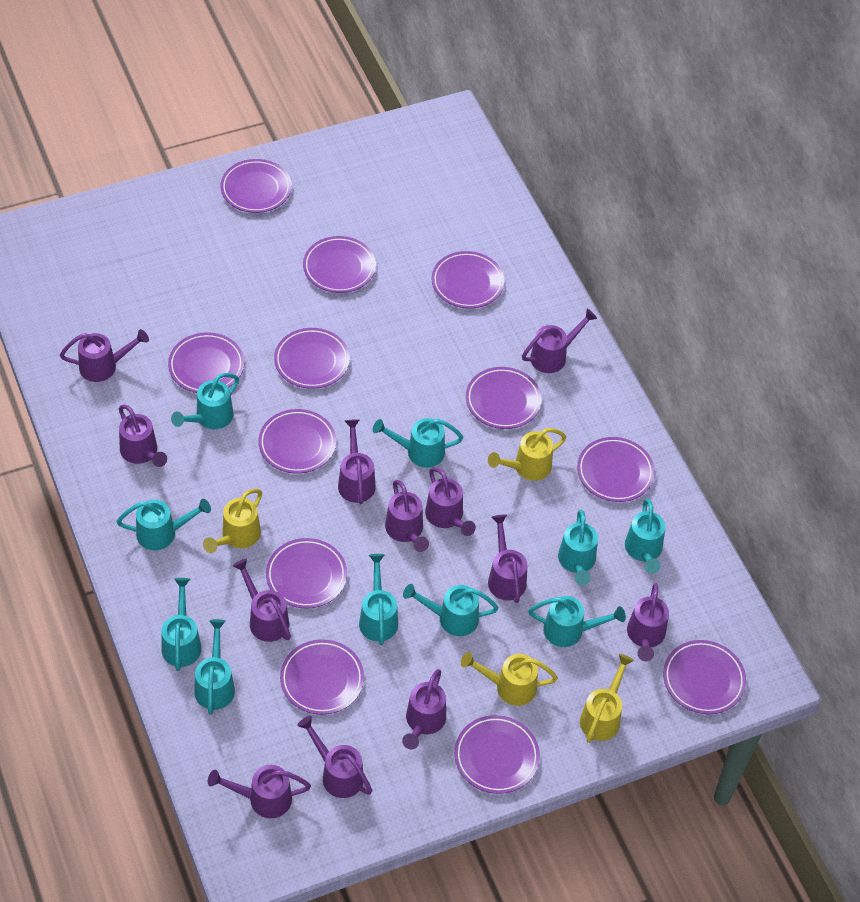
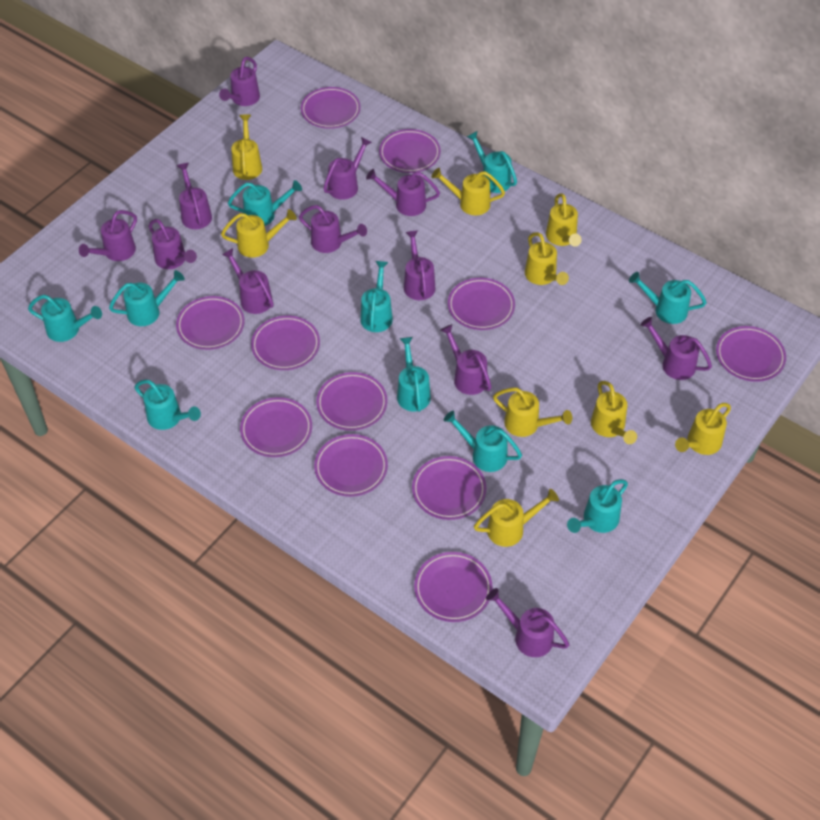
purple plate: [168,332,244,393] [220,159,292,213] [258,409,336,474] [266,538,347,609] [274,328,350,389] [280,639,364,715] [303,236,376,293] [432,251,504,308] [454,715,540,794] [466,367,542,429] [577,437,655,502] [663,640,746,714] = 12 -> [176,296,245,350] [240,397,312,457] [251,316,320,370] [301,87,361,129] [314,434,388,497] [316,372,388,431] [379,129,441,173] [412,456,487,520] [414,552,493,622] [448,278,515,330] [716,326,786,382] = 11
yellow watering can: [203,489,262,553] [461,652,558,706] [488,428,566,481] [580,654,634,743] = 4 -> [221,209,297,258] [231,114,262,180] [432,168,505,215] [474,489,559,547] [493,388,572,437] [525,232,569,285] [546,193,582,247] [591,381,637,444] [675,403,731,455] = 9

